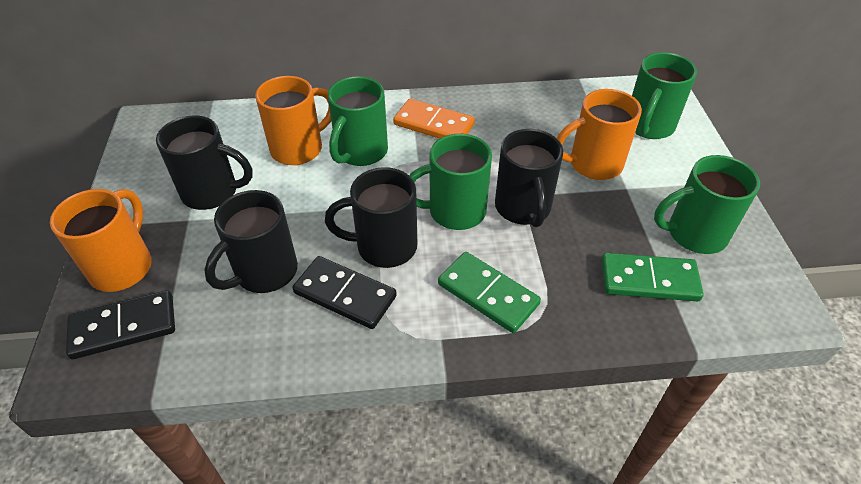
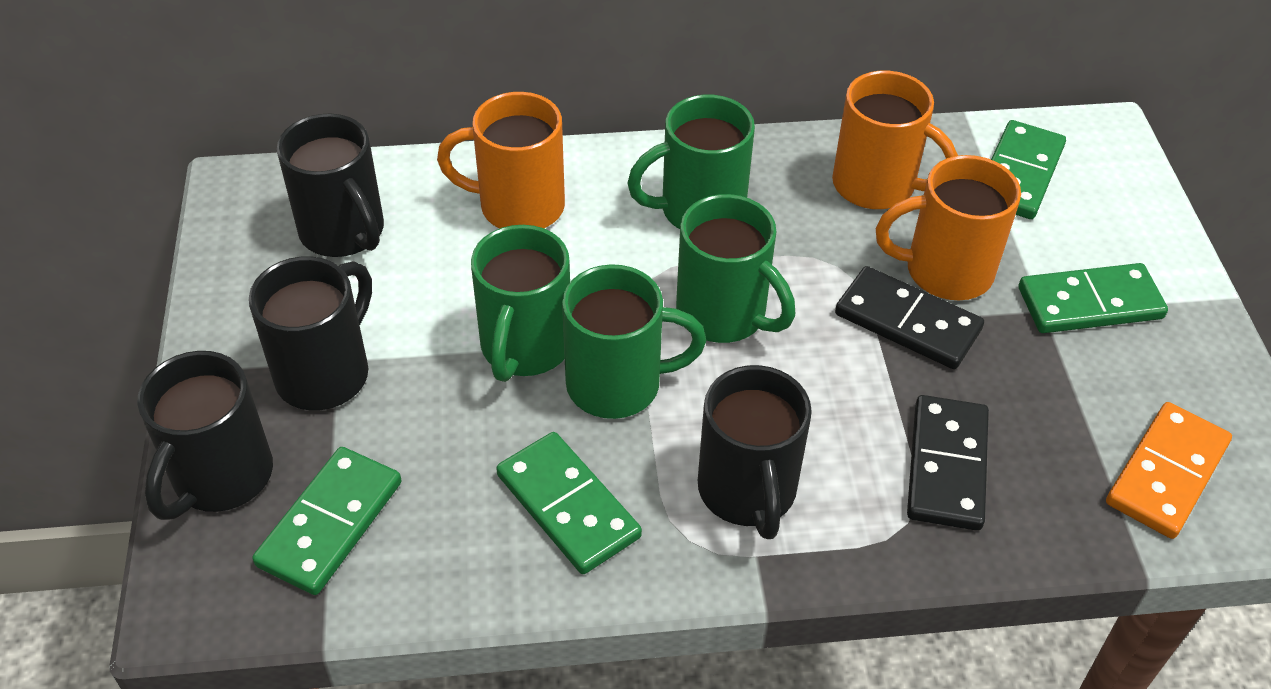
green domino: [438,252,541,333] [602,253,704,301] = 2 -> [252,447,402,595] [496,432,642,574] [991,120,1066,219] [1019,263,1168,333] = 4

